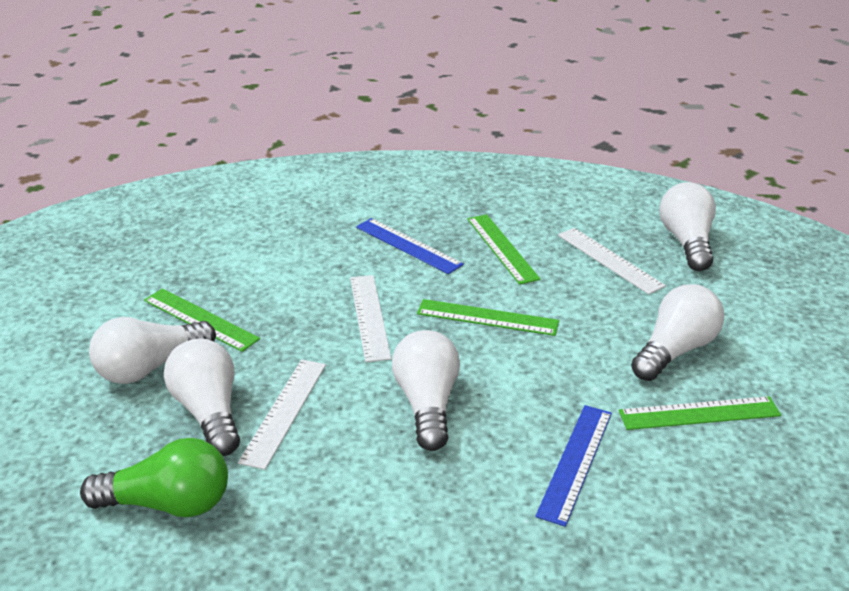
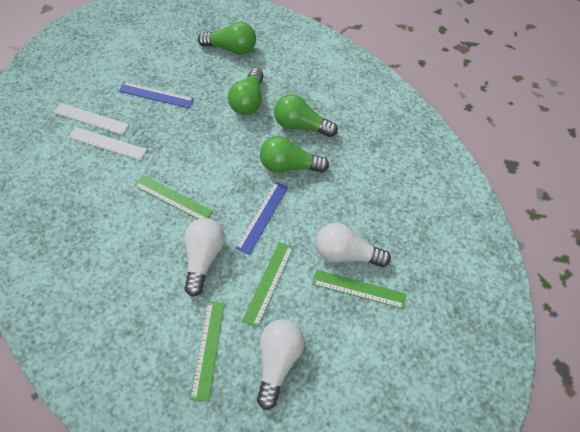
green light bulb: [80,438,228,517] = 1 -> [198,22,256,55] [228,68,264,115] [260,136,329,173] [274,94,338,137] = 4
white light bulb: [89,317,216,384] [164,338,240,456] [392,330,460,451] [631,284,724,381] [659,182,716,271] = 5 -> [184,218,225,297] [257,319,305,410] [316,223,391,267] = 3
white ruler: [238,359,326,470] [350,275,392,362] [558,228,666,294] = 3 -> [53,103,129,135] [68,127,147,160] = 2

